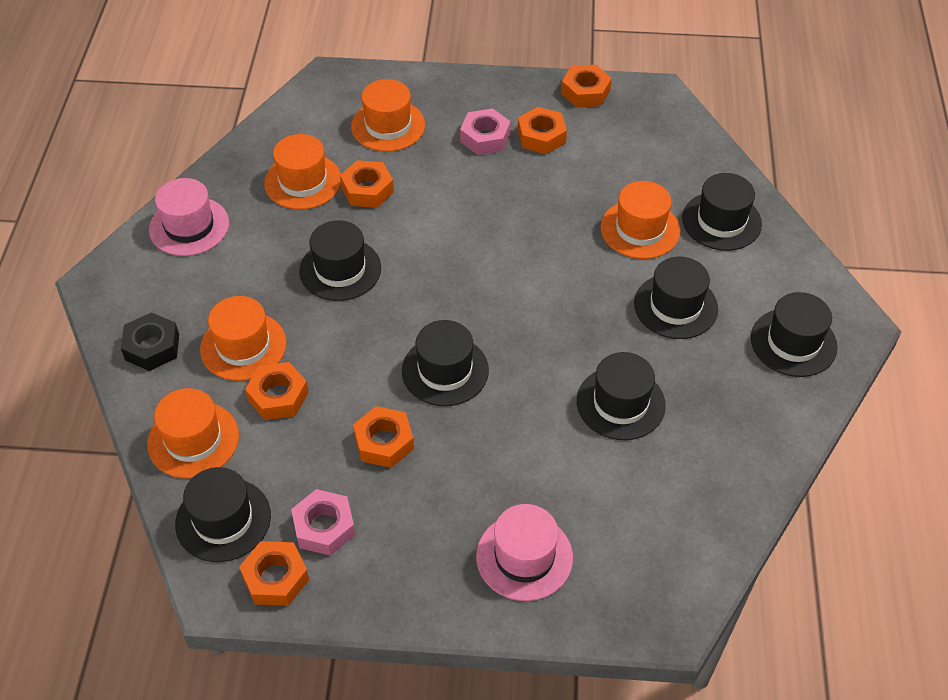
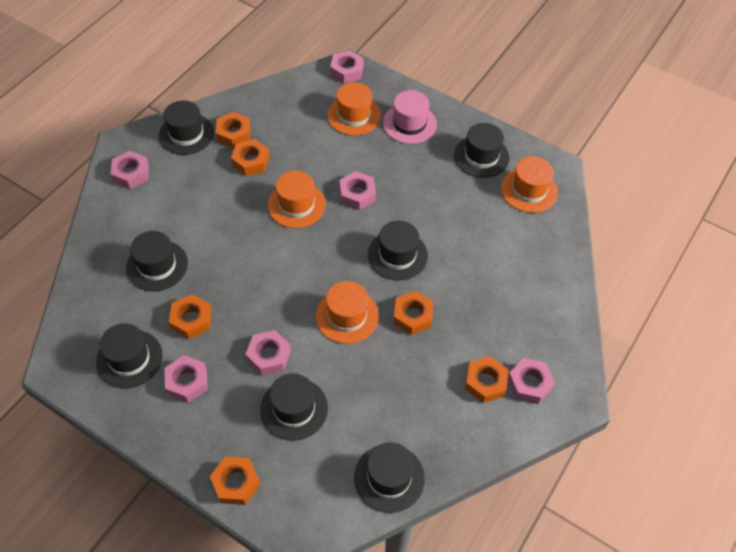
black nut: [121,312,179,371] = 1 -> none = 0
orange hat: [147,388,239,478] [200,296,287,381] [264,134,341,210] [351,79,425,152] [601,181,681,259] = 5 -> [268,171,326,228] [316,281,379,344] [327,82,381,136] [501,156,558,213] = 4
pink hat: [149,178,229,256] [476,504,573,601] = 2 -> [383,90,437,144] = 1
pink nut: [291,489,355,556] [460,109,511,155] = 2 -> [111,151,149,189] [164,355,208,403] [246,330,291,375] [330,50,364,84] [340,171,376,210] [508,358,555,404] = 6

